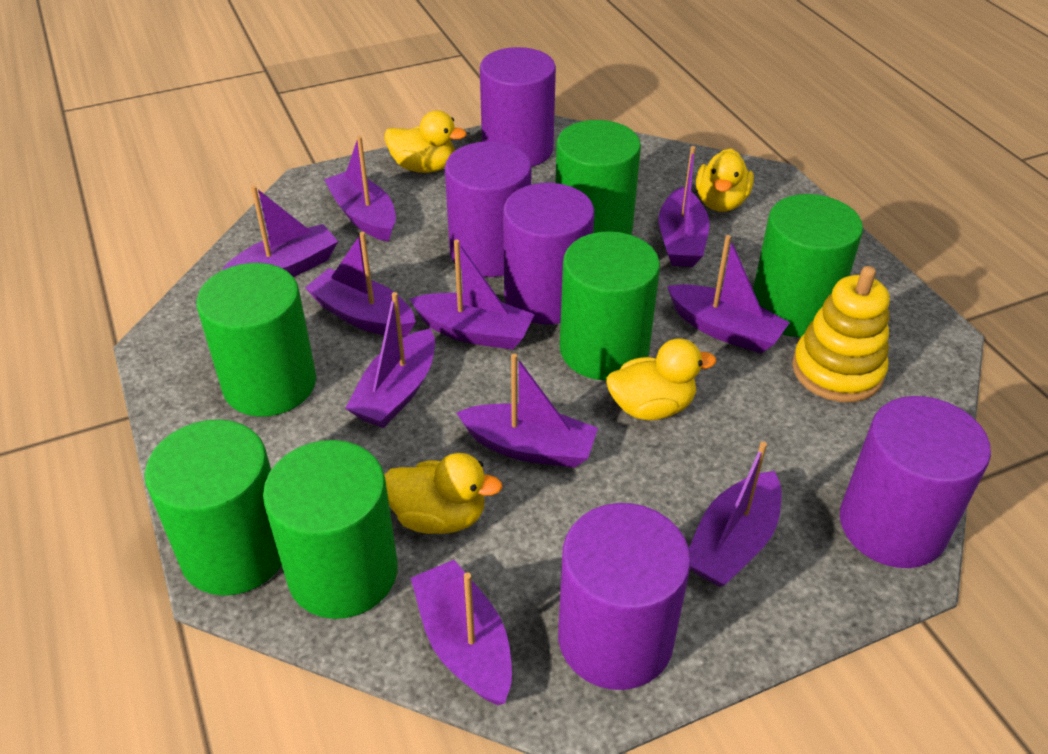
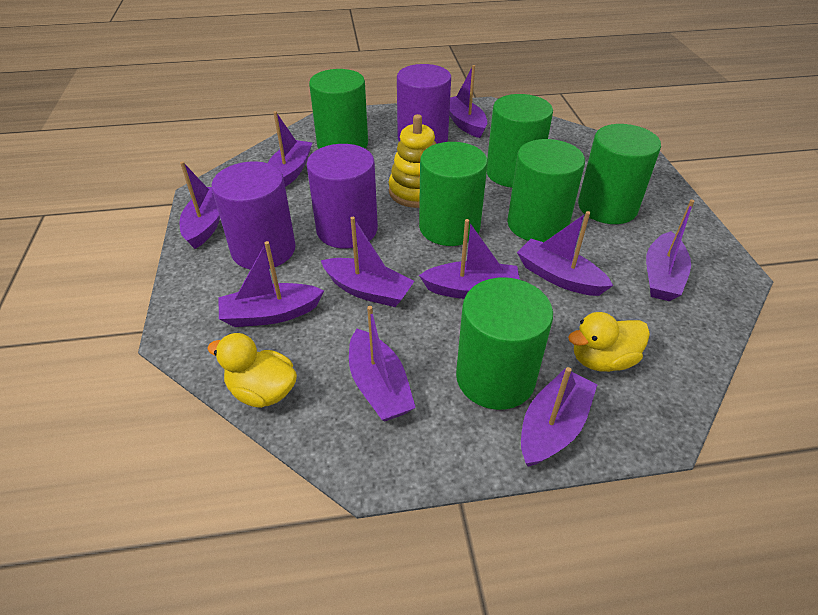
purple cylinder: [445,141,532,277] [480,47,556,167] [503,183,594,324] [558,503,691,690] [840,396,991,568] = 5 -> [212,161,296,269] [307,144,378,248] [397,64,451,144] = 3
yellow duck: [384,453,503,534] [385,110,467,173] [607,338,716,420] [696,149,754,212] = 4 -> [207,333,297,408] [568,312,650,372] = 2

